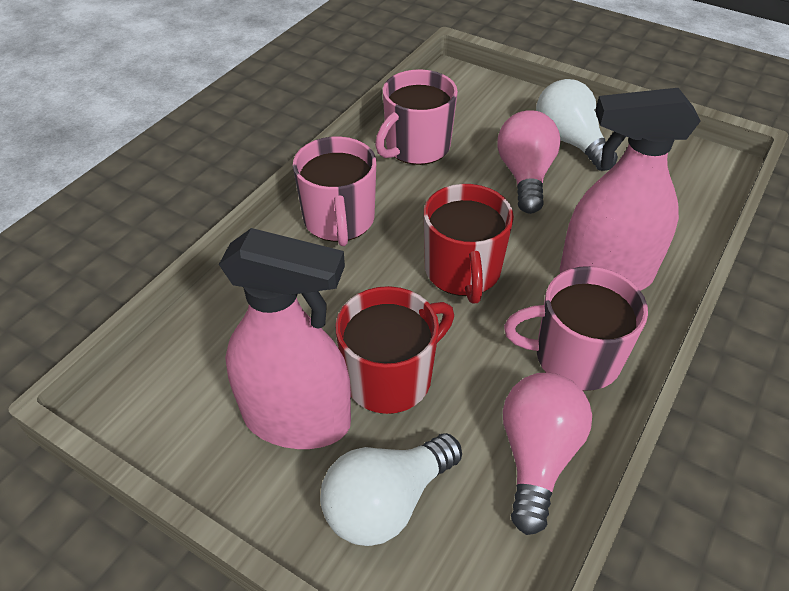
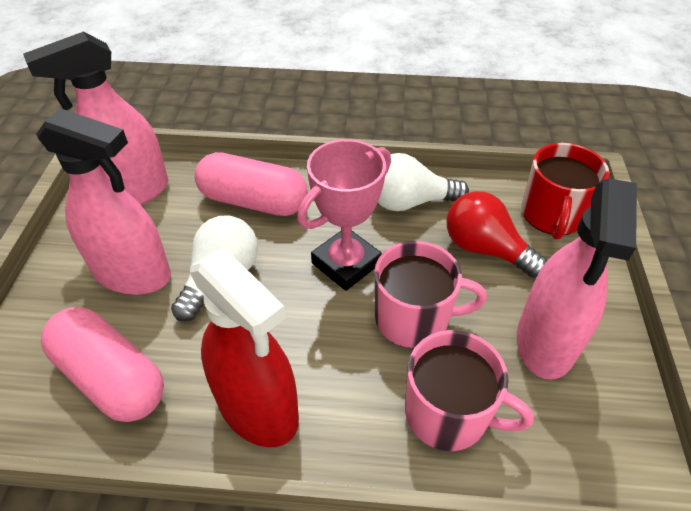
pink capsule: none = 0 -> [41,307,164,422] [195,152,308,216] = 2
pink light bulb: [497,110,561,214] [503,373,592,535] = 2 -> none = 0
pink mug: [293,136,376,246] [375,69,458,165] [504,266,648,391] = 3 -> [374,241,487,348] [405,330,534,451] = 2
pink spray bottle: [219,228,351,449] [560,88,701,291] = 2 -> [23,32,168,205] [36,108,171,295] [517,178,637,379] = 3
pink trophy: none = 0 -> [297,139,391,291] = 1
red light bulb: none = 0 -> [447,191,548,278] = 1
red mug: [336,286,454,414] [424,184,514,304] = 2 -> [521,143,609,240] = 1
red spray bottle: none = 0 -> [190,248,299,447] = 1

